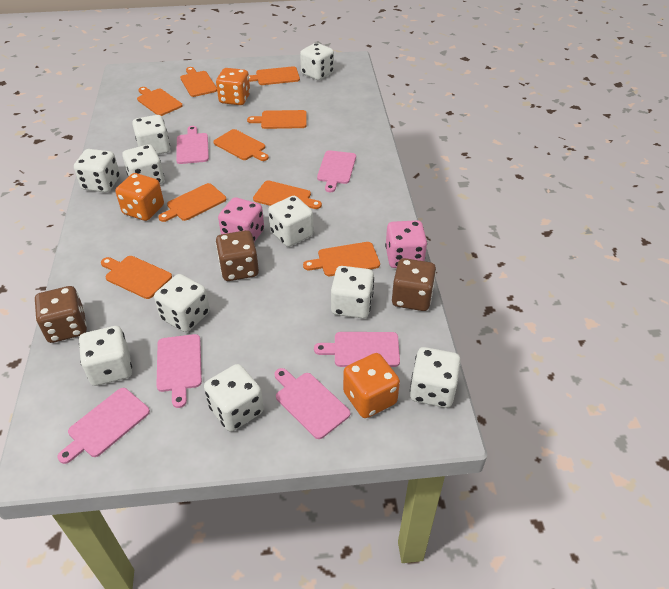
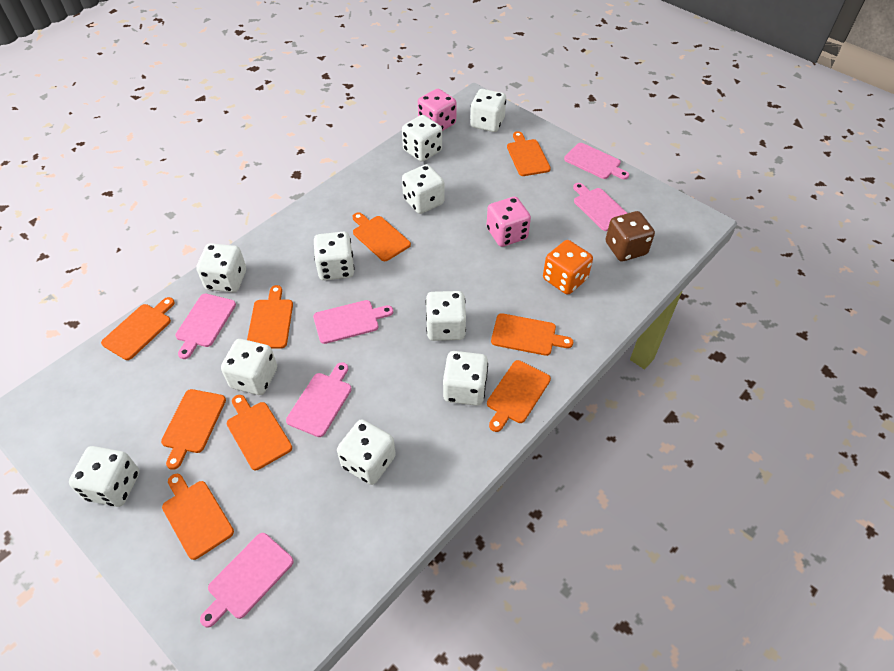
brown dice: [35,286,87,343] [216,230,259,281] [392,258,436,311] = 3 -> [606,211,655,261] = 1
orange dice: [115,173,164,221] [216,68,250,105] [343,353,400,418] = 3 -> [543,240,593,294] = 1

